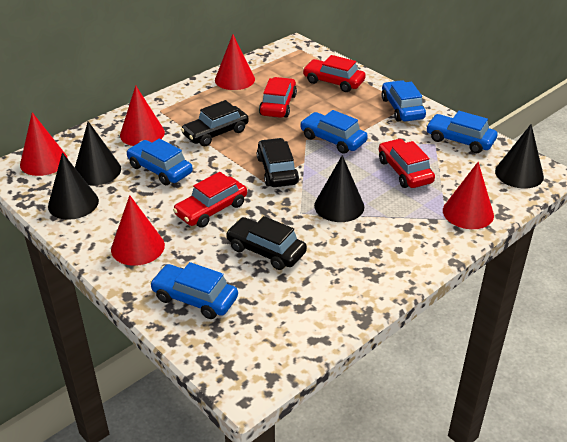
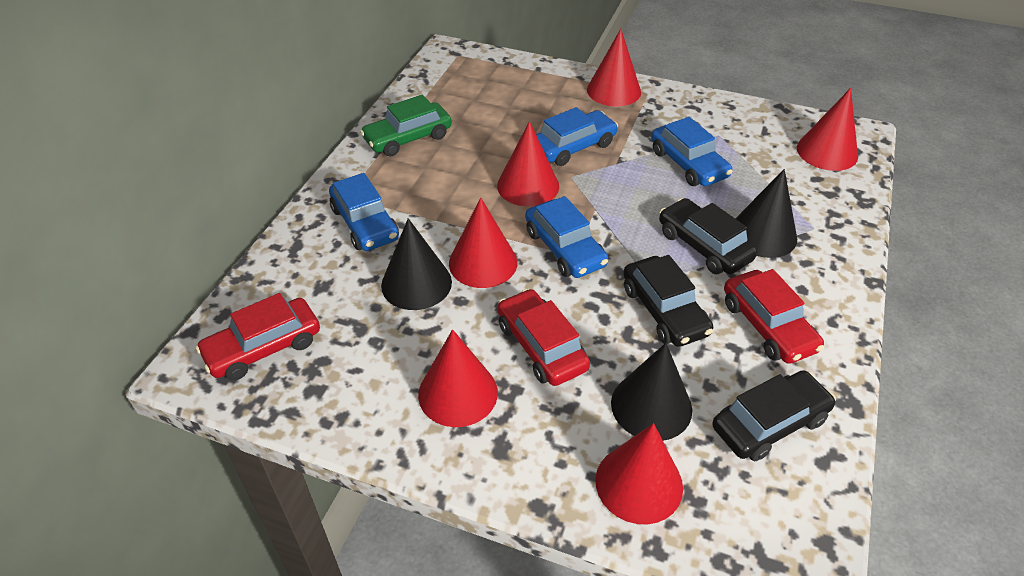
black cone: [48,153,99,220] [75,121,121,185] [314,155,364,222] [495,124,544,189] = 4 -> [381,218,452,310] [611,343,692,441] [735,169,797,258] = 3
blue car: [126,139,193,185] [150,262,238,319] [300,110,368,154] [381,80,426,122] [426,111,497,153] = 5 -> [329,173,399,251] [525,196,608,278] [536,107,618,166] [651,117,733,186] = 4
green car: none = 0 -> [360,95,452,156] = 1
red car: [173,172,247,228] [259,77,297,118] [303,55,366,92] [379,139,435,188] = 4 -> [196,293,320,381] [498,289,590,386] [724,269,824,364] = 3
red cone: [20,112,68,176] [111,195,165,266] [120,86,165,146] [215,34,255,90] [443,162,494,229] = 5 -> [418,329,498,427] [449,197,517,288] [497,121,559,207] [587,29,641,107] [595,423,683,525] [797,88,858,171] = 6

